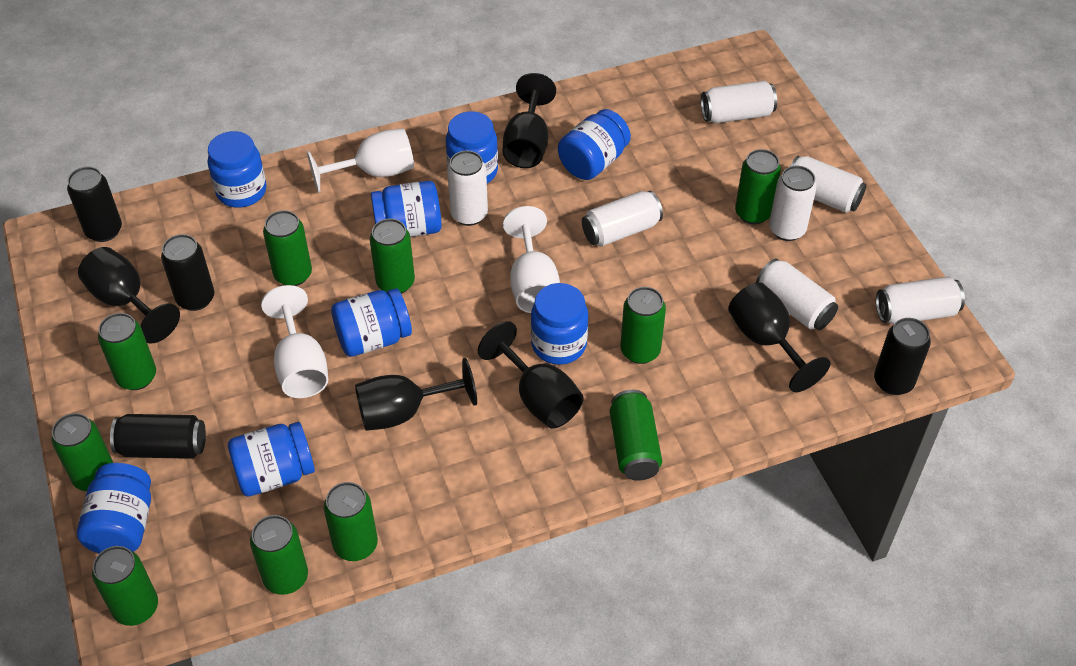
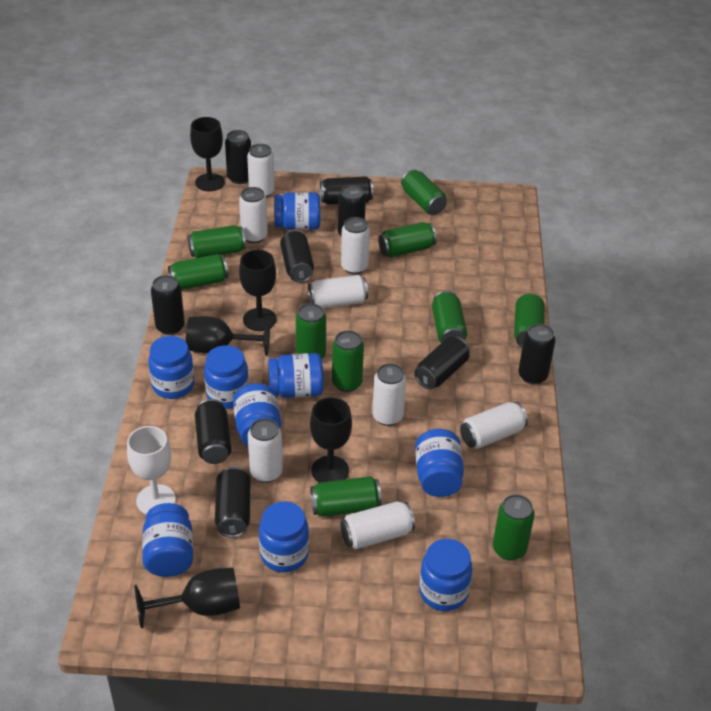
black can: [67,167,122,242] [110,414,206,459] [161,234,214,311] [874,318,931,395] = 4 -> [151,275,185,335] [195,399,231,464] [215,467,250,538] [225,130,251,184] [280,231,314,283] [320,176,373,205] [338,185,366,237] [414,337,470,390] [518,324,555,385] = 9
blue jar: [77,463,151,553] [208,131,267,208] [228,422,315,497] [331,288,412,357] [371,181,442,237] [446,112,498,183] [531,283,588,365] [558,109,631,180] = 8 -> [142,503,193,577] [148,336,194,399] [204,345,249,409] [233,383,281,446] [259,501,309,573] [268,353,324,398] [274,192,320,230] [415,429,464,497] [419,539,472,611] = 9
white can: [447,150,488,226] [582,191,663,247] [701,80,777,123] [756,259,838,330] [769,166,817,241] [790,156,866,213] [876,276,965,324] = 7 -> [239,187,268,243] [247,144,275,198] [248,418,283,483] [308,275,368,308] [340,502,415,549] [341,217,370,274] [372,363,406,426] [460,402,528,449] = 8
white goblet: [261,285,328,398] [307,128,414,193] [503,206,560,313] = 3 -> [127,426,176,514] = 1

